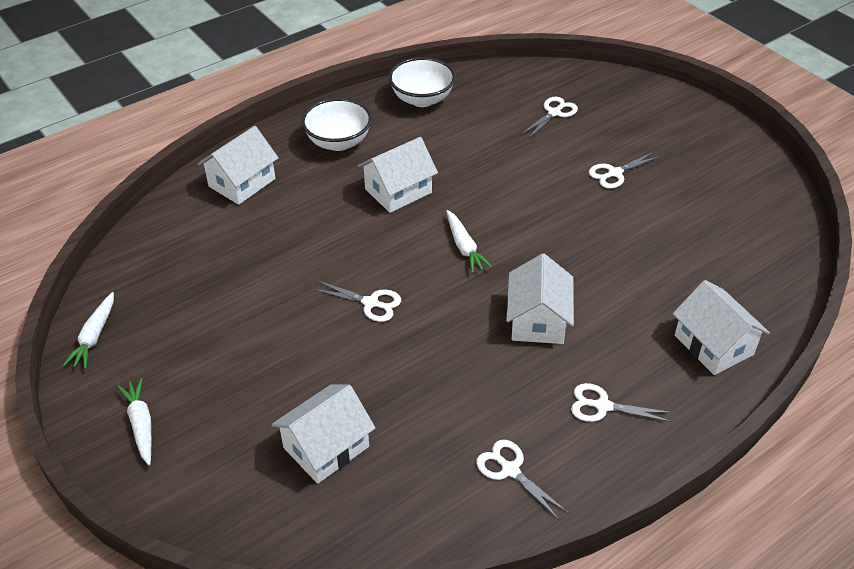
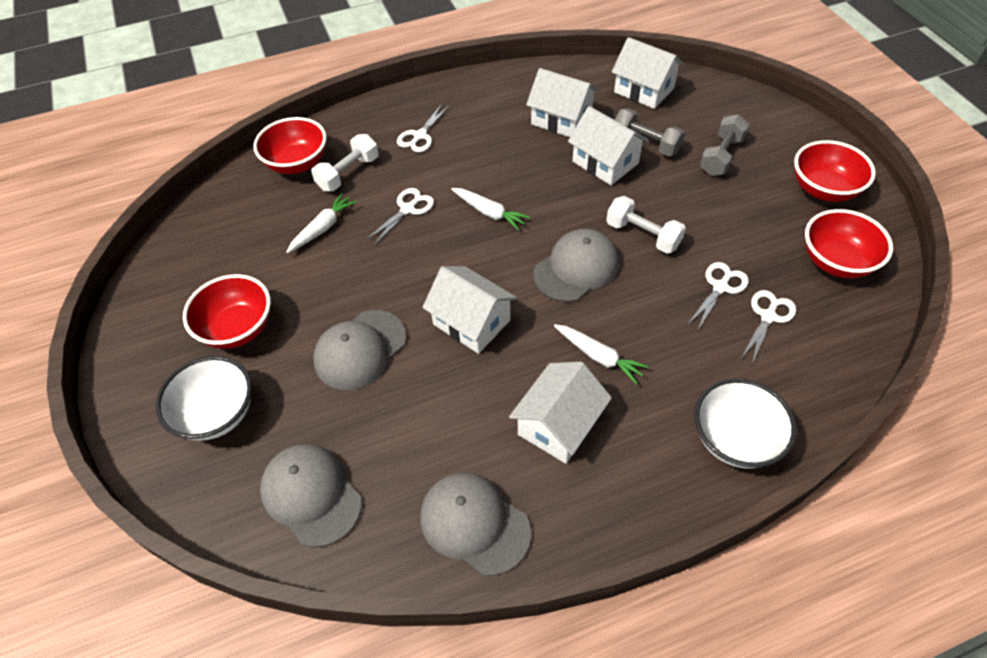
grey cap: none = 0 -> [260,444,362,547] [313,310,407,390] [420,473,531,576] [533,229,619,302] = 4
grey dumbbell: none = 0 -> [615,108,685,156] [700,114,749,176] = 2
red bowl: none = 0 -> [183,274,271,349] [253,117,327,174] [794,140,876,202] [805,209,893,279] = 4
white dumbbell: none = 0 -> [311,134,379,191] [606,196,686,254] = 2
white scissors: [313,281,401,322] [476,440,568,520] [521,97,578,138] [571,383,673,422] [589,152,660,189] = 5 -> [366,188,434,245] [397,104,450,152] [687,262,749,330] [740,290,796,364] = 4

